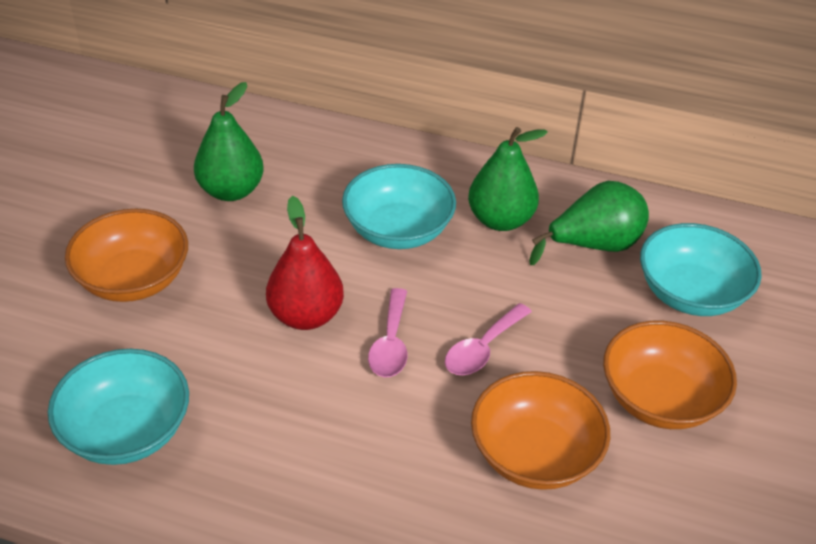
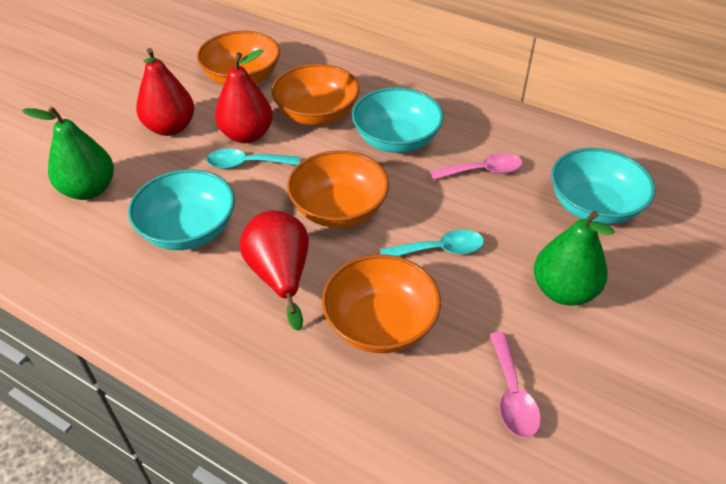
green pear: [194,82,264,201] [468,127,548,231] [529,181,649,265] = 3 -> [22,107,114,200] [534,211,615,305] = 2
orange bowl: [65,209,188,302] [471,371,610,490] [603,321,737,429] = 3 -> [197,31,280,85] [271,64,360,125] [287,150,389,228] [322,254,441,353] = 4
red pear: [266,196,344,330] = 1 -> [136,48,194,136] [215,49,273,143] [239,210,309,331] = 3
turquoise spoon: none = 0 -> [206,149,300,169] [380,230,484,256] = 2

